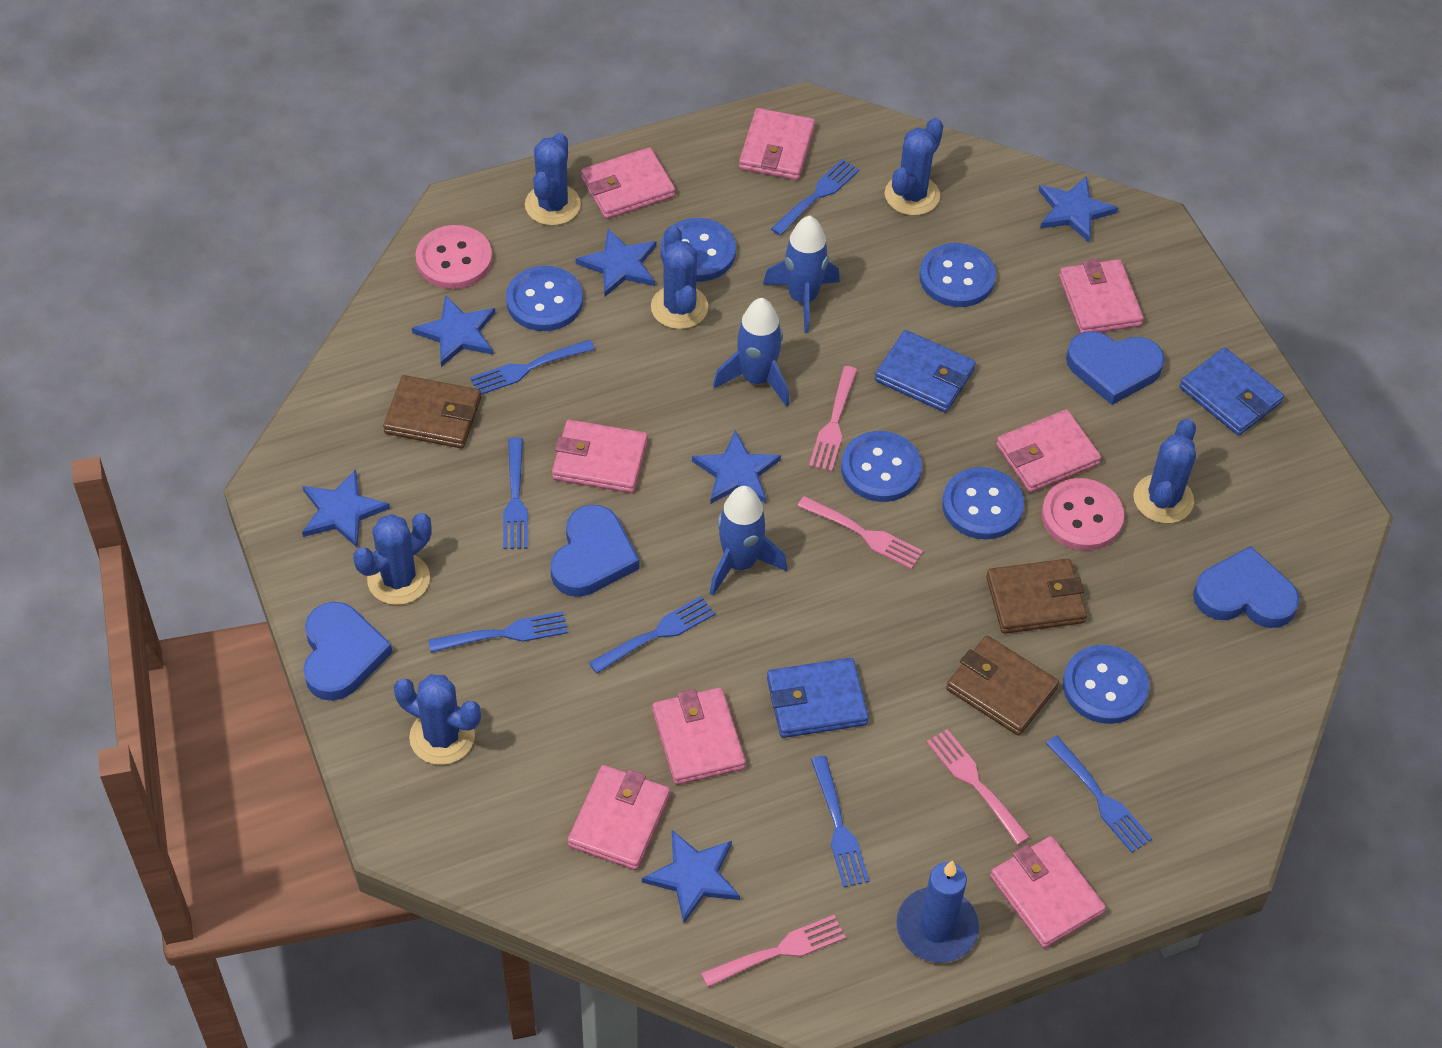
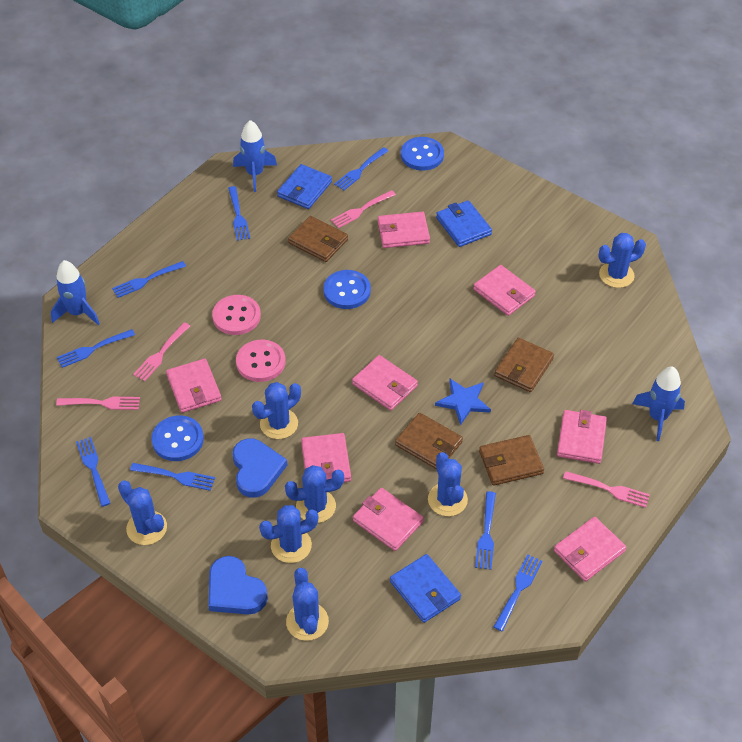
blue button: [506,266,583,331] [661,218,736,281] [841,431,922,502] [919,243,996,307] [942,467,1024,539] [1063,645,1149,724] = 6 -> [151,415,204,461] [323,270,371,309] [401,137,444,170] = 3
blue cactus: [353,513,432,605] [394,674,481,765] [525,133,581,226] [651,225,708,329] [885,118,943,216] [1133,418,1196,523] = 6 -> [118,480,167,545] [252,382,301,439] [259,505,318,563] [285,465,344,523] [286,568,329,641] [428,452,468,516] [598,233,646,288] = 7
blue candle: [896,861,979,963] = 1 -> none = 0
blue fork: [428,611,568,653] [470,339,595,395] [503,437,528,549] [589,596,715,674] [771,159,860,236] [811,756,869,887] [1045,736,1152,853] = 7 -> [57,329,135,368] [76,437,111,507] [112,261,186,298] [130,463,215,491] [228,186,250,241] [334,147,388,190] [475,491,496,570] [494,554,542,631] = 8
blue heart: [303,602,393,701] [550,504,639,597] [1066,331,1165,405] [1193,546,1300,628] = 4 -> [208,556,268,615] [232,438,287,498] = 2
blue star: [302,469,390,547] [412,295,495,367] [576,228,656,297] [642,830,740,923] [692,430,781,504] [1038,176,1118,242] = 6 -> [435,379,491,425] = 1
brown wallet: [383,375,481,448] [946,636,1059,736] [986,558,1087,634] = 3 -> [288,216,348,262] [395,413,463,470] [479,435,544,486] [494,338,554,392] = 4

